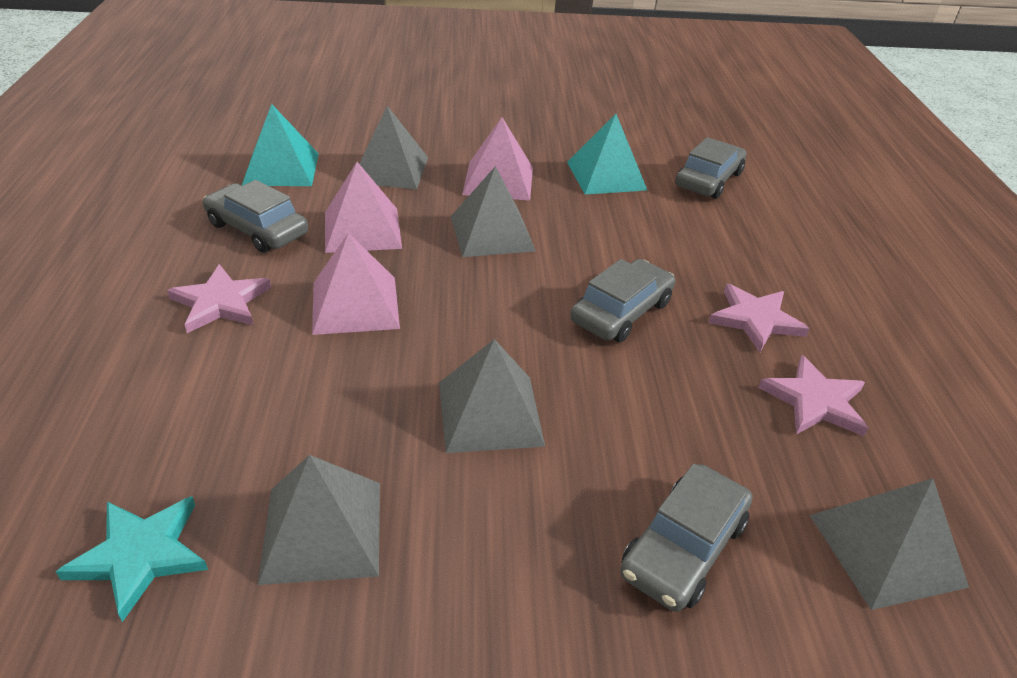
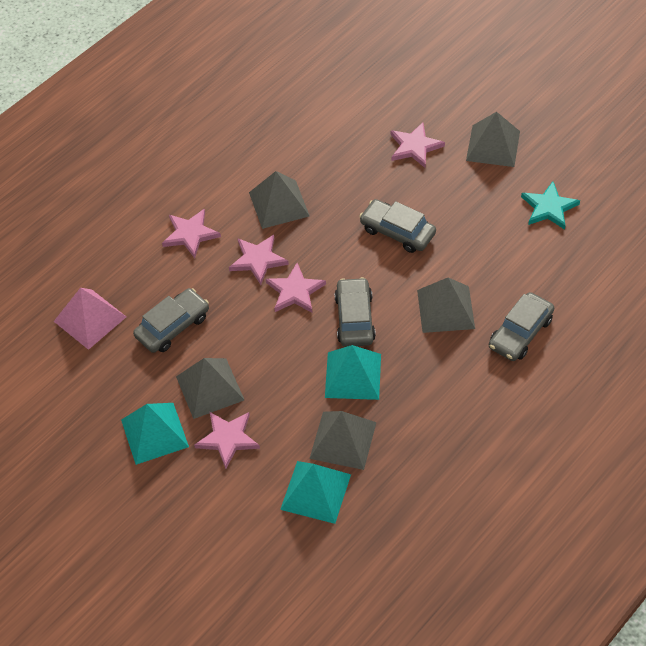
pink pyramid: [312,233,400,335] [325,162,402,253] [462,117,533,201] = 3 -> [54,288,126,350] = 1
pink star: [167,264,271,333] [708,284,810,352] [758,355,868,436] = 3 -> [162,209,221,258] [194,412,260,469] [229,235,289,285] [266,263,326,313] [391,122,445,168] = 5
turquoise pyramid: [242,104,319,186] [567,114,647,195] = 2 -> [121,403,189,465] [280,461,351,524] [325,345,381,400] = 3

